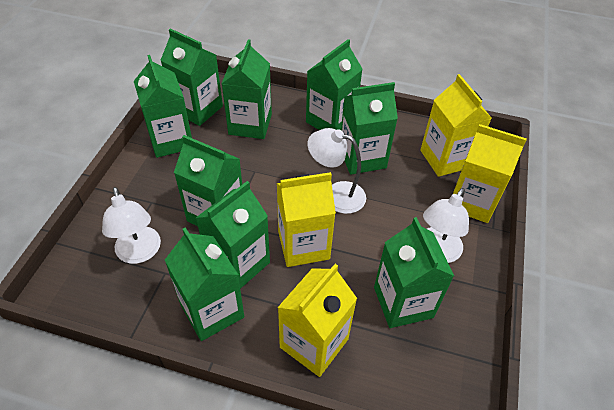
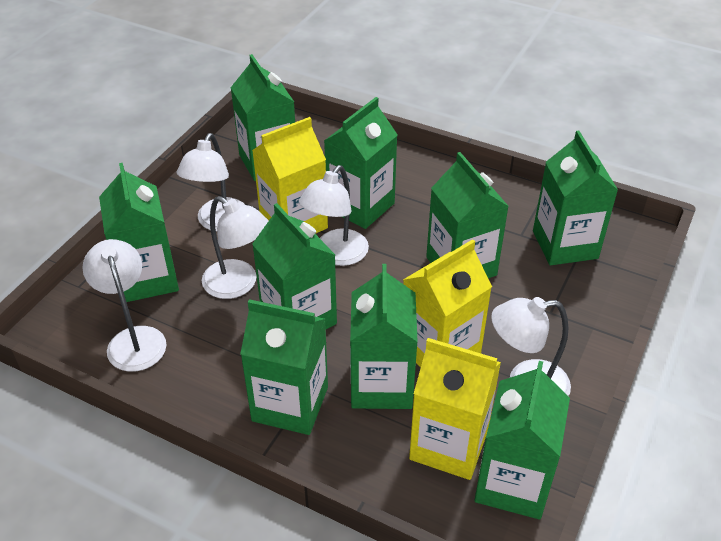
white lamp: [102,187,161,264] [307,128,366,214] [423,188,469,263] = 3 -> [82,239,167,372] [176,133,245,231] [202,196,269,299] [299,165,369,266] [491,297,571,396] = 5
yellow carton: [277,172,336,267] [278,264,357,377] [420,74,492,177] [453,124,527,223] = 4 -> [252,117,328,234] [403,239,492,367] [409,338,501,480] = 3

